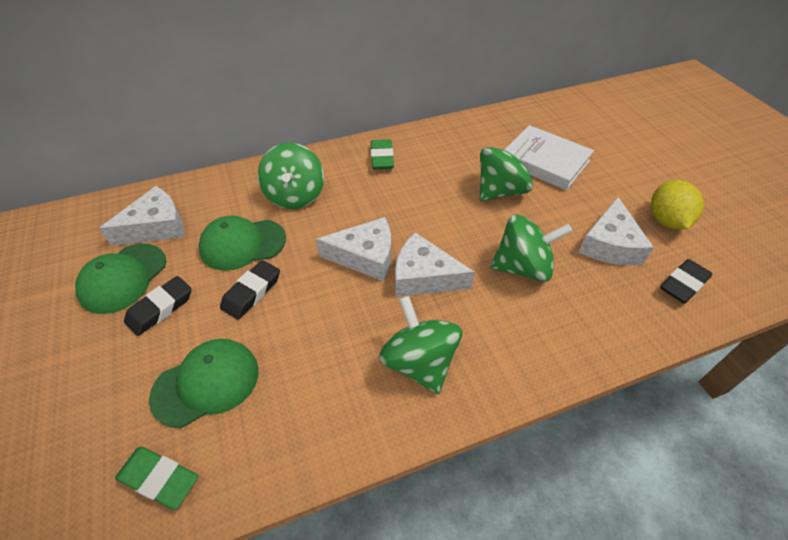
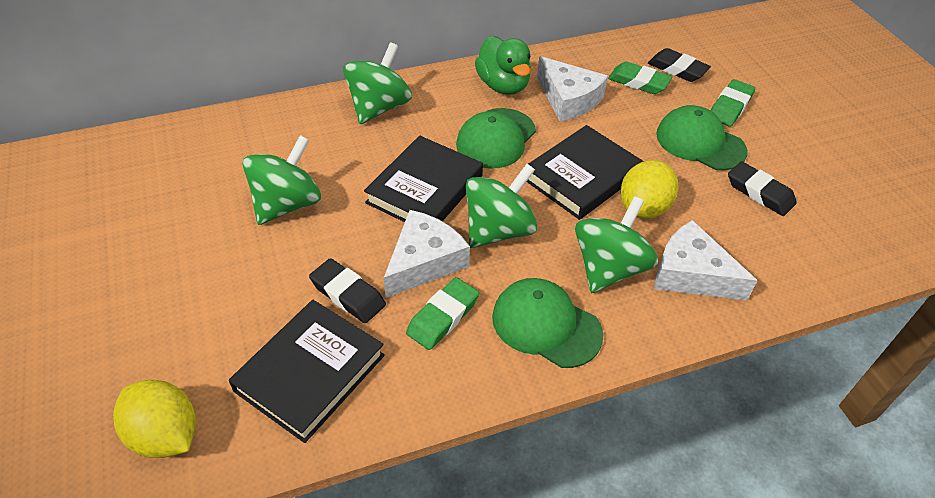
black book: none = 0 -> [229,300,385,443] [364,136,483,222] [527,125,644,220] = 3
green duck: none = 0 -> [475,36,531,95] = 1
green eraser: [115,447,198,510] [371,139,394,169] = 2 -> [406,277,479,350] [608,61,672,94] [711,79,755,127] = 3
white book: [505,125,594,190] = 1 -> none = 0
white cheese: [99,186,184,246] [316,217,391,281] [395,232,475,297] [579,197,654,266] = 4 -> [384,210,470,298] [537,56,608,121] [654,220,758,301] = 3
yellow lemon: [651,180,704,230] = 1 -> [113,380,196,458] [620,160,678,219] = 2

